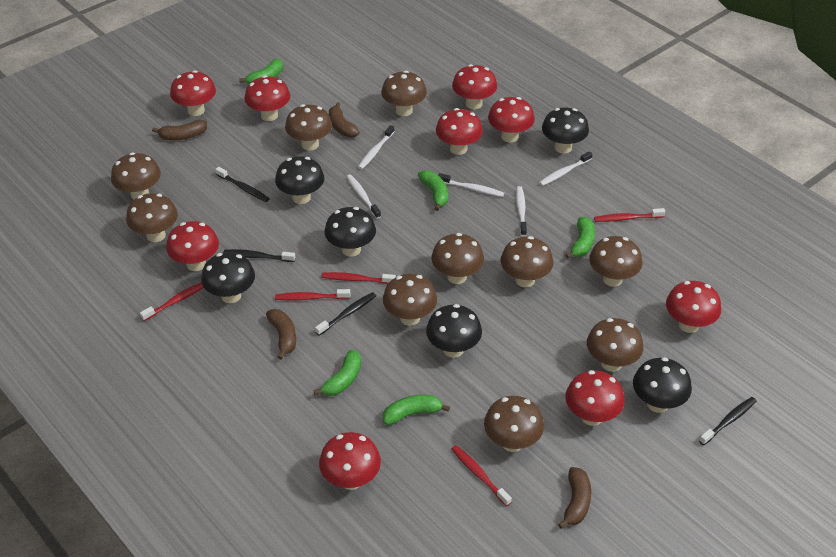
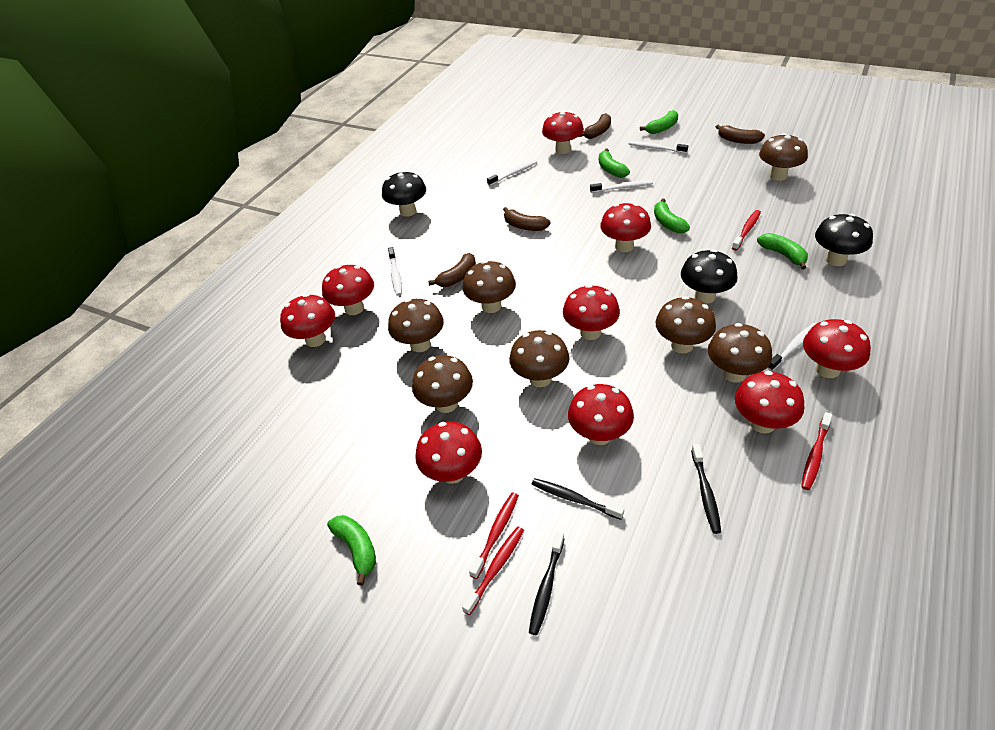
black mushroom: [201,252,255,303] [275,156,324,204] [325,207,376,257] [426,304,482,358] [542,108,589,153] [633,357,692,413] = 6 -> [382,171,426,217] [681,249,738,304] [815,213,873,266] = 3
black toothbrush: [215,167,270,202] [223,249,295,262] [315,292,376,336] [699,397,757,445] = 4 -> [529,532,564,635] [531,478,624,520] [691,444,721,534] = 3
brown mushroom: [111,153,161,200] [126,193,178,242] [285,104,332,151] [381,71,427,116] [383,274,437,326] [431,233,484,284] [484,396,544,452] [500,236,553,287] [587,318,643,372] [589,236,642,287] = 10 -> [388,299,444,352] [412,355,473,413] [463,261,516,313] [509,330,570,387] [656,296,716,354] [708,323,772,382] [759,133,808,181] = 7
red toothbrush: [140,282,204,321] [275,289,351,300] [322,272,396,284] [451,445,512,506] [594,208,665,222] = 5 -> [462,527,524,615] [469,492,519,579] [732,210,761,251] [801,412,832,490] = 4

